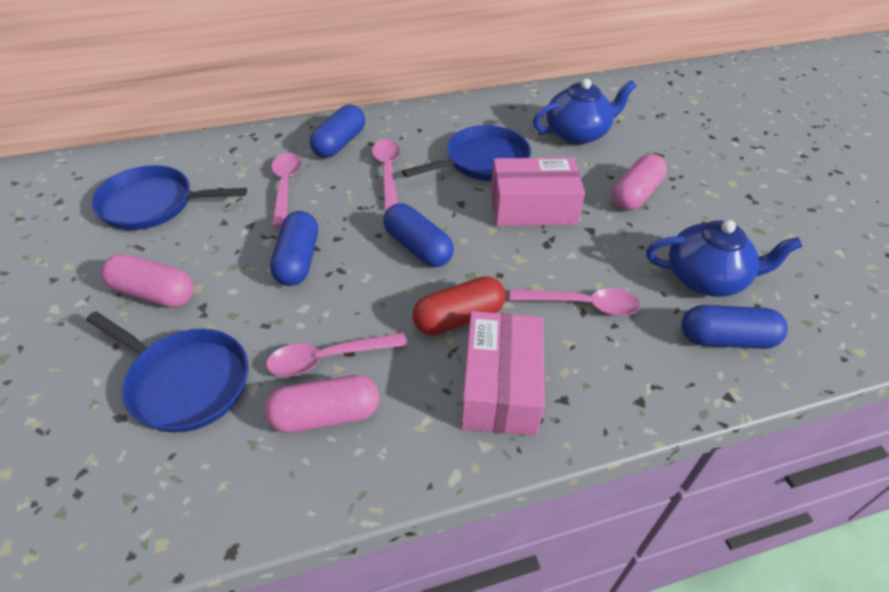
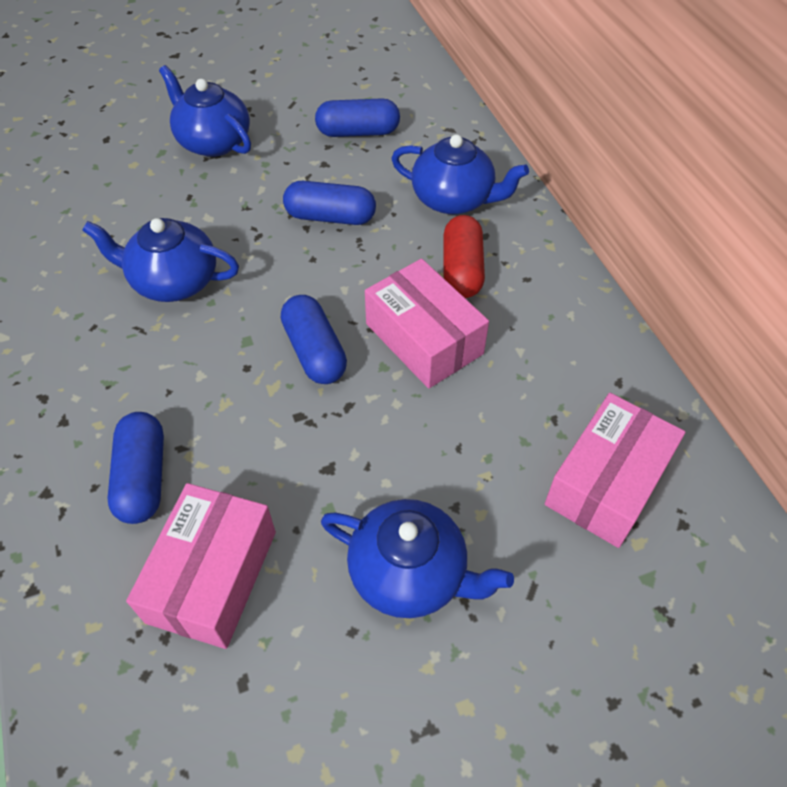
blue pan: [86,311,248,433] [92,165,247,230] [402,125,531,181] = 3 -> none = 0
blue teapot: [533,79,636,144] [646,220,802,297] = 2 -> [82,218,239,302] [159,65,251,157] [321,499,514,618] [391,134,529,214] = 4
pink box: [461,311,545,436] [491,158,585,226] = 2 -> [126,483,276,649] [365,259,489,389] [545,393,685,548] = 3
pink capsule: [101,254,194,307] [264,375,379,433] [612,154,667,211] = 3 -> none = 0
pink spoon: [266,333,407,377] [271,153,301,227] [372,139,400,210] [510,288,641,316] = 4 -> none = 0

